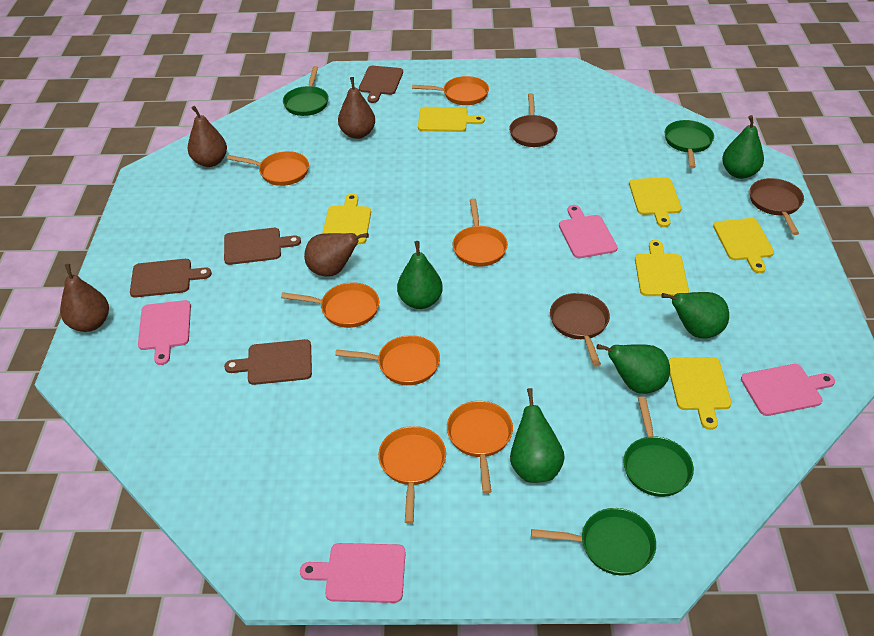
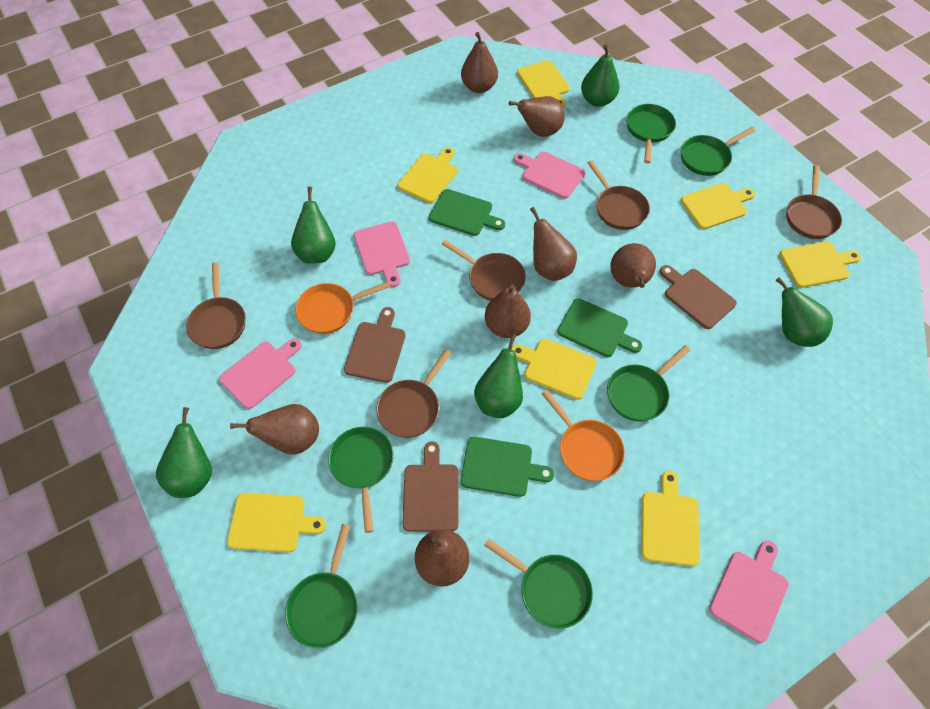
brown cutting board: [130,259,212,297] [224,228,301,265] [224,339,312,385] [359,66,403,103] = 4 -> [344,307,406,383] [403,441,459,532] [660,265,737,329] = 3
brown pan: [509,93,558,147] [550,293,610,367] [750,178,804,235] = 3 -> [186,263,246,349] [377,349,452,438] [442,240,526,301] [587,160,650,230] [786,165,842,239] = 5
brown pear: [60,264,109,332] [188,106,227,167] [304,233,369,277] [338,77,375,139] = 4 -> [230,404,319,455] [415,529,470,587] [461,32,498,93] [485,284,531,338] [509,96,565,137] [530,207,577,281] [610,243,656,288] = 7
green cutting board: none = 0 -> [429,189,505,236] [461,437,554,497] [557,298,642,357] = 3
green pan: [283,66,329,116] [531,508,656,575] [623,396,694,497] [664,120,714,168] = 4 -> [285,524,358,648] [329,427,394,533] [484,539,593,629] [607,345,690,421] [626,104,676,163] [681,127,755,176] = 6
orange pan: [227,151,309,186] [281,282,379,328] [335,335,440,385] [378,426,446,524] [412,76,489,105] [447,401,513,494] [453,199,508,266] = 7 -> [295,281,390,334] [541,390,625,481] = 2
yellow cutting board: [322,193,371,244] [418,107,485,132] [629,177,682,227] [635,240,689,296] [669,357,732,430] [713,218,774,273] = 6 -> [227,493,326,552] [398,147,457,203] [511,339,597,400] [517,60,570,108] [641,470,700,567] [681,183,755,229] [779,241,861,288] = 7

